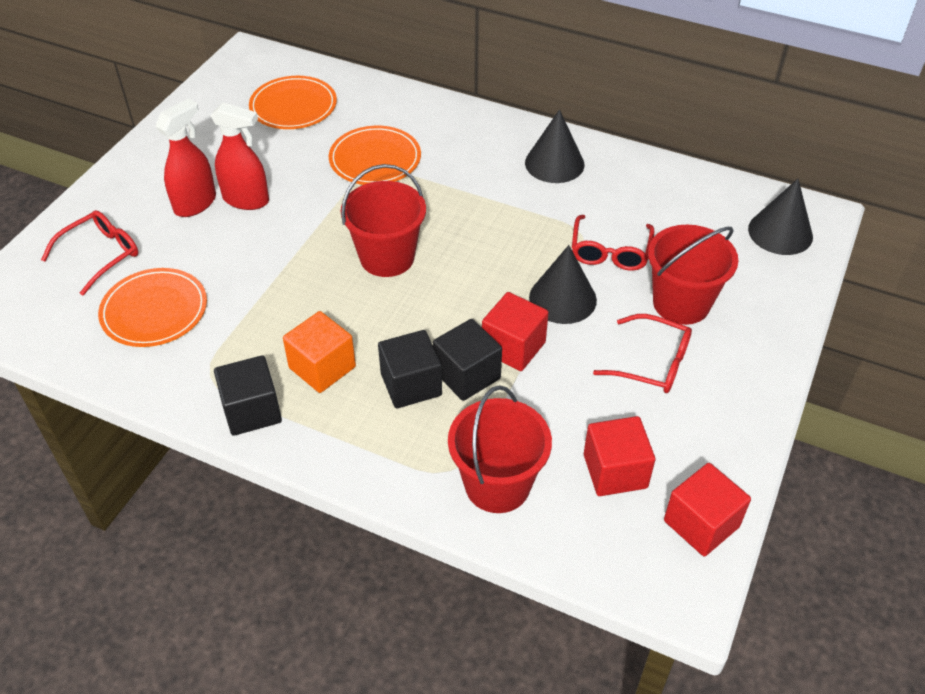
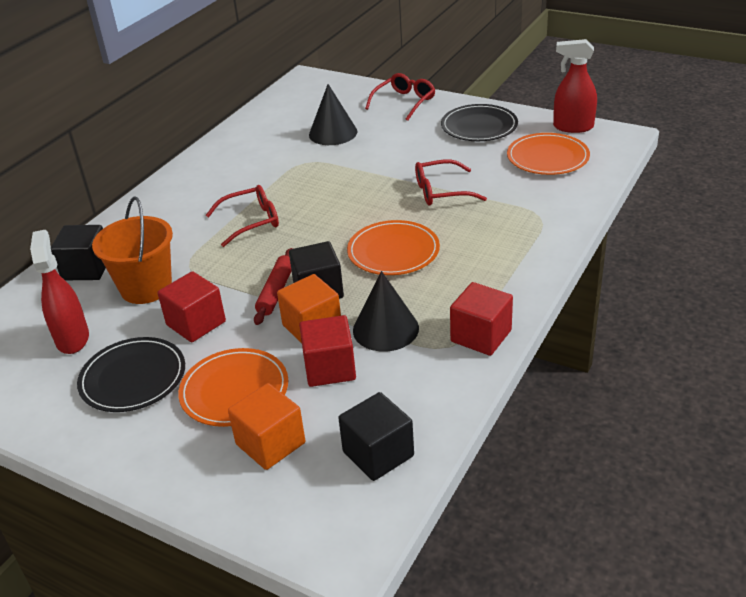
black cone: [525,109,584,183] [529,245,597,324] [748,179,813,255] = 3 -> [309,84,357,145] [353,271,419,352] = 2
black plate: none = 0 -> [77,337,185,412] [441,104,518,141] = 2
orange bucket: none = 0 -> [92,196,173,304] = 1
orange cube: [283,311,356,393] = 1 -> [228,383,306,470] [277,274,341,343] = 2
red bucket: [341,164,426,277] [448,386,552,513] [648,225,738,325] = 3 -> none = 0
red rolling pin: none = 0 -> [254,248,293,325] = 1

